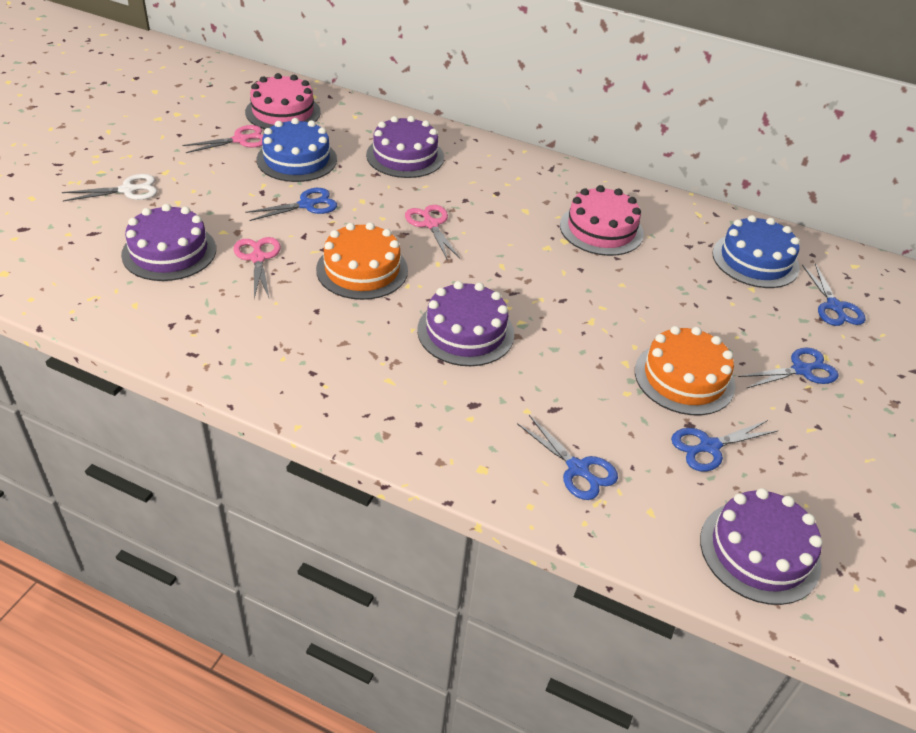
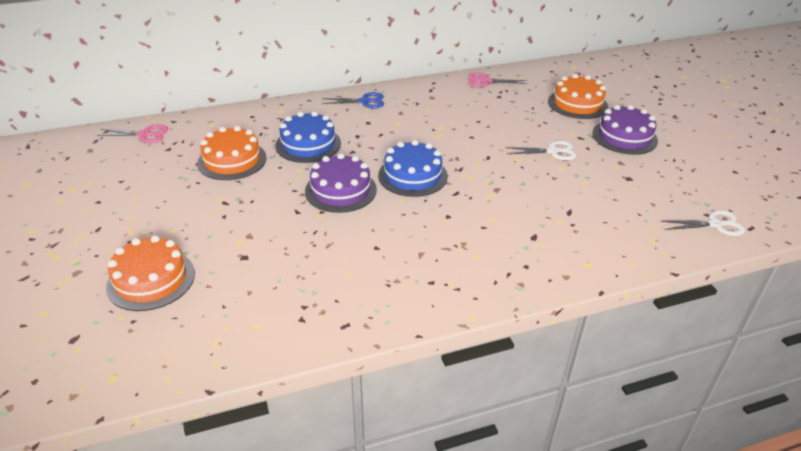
blue scissors: [245,188,337,221] [517,415,618,500] [671,420,778,472] [738,348,839,388] [802,264,866,326] = 5 -> [322,92,384,108] = 1
orange cake: [316,222,408,300] [635,326,735,415] = 2 -> [106,235,195,311] [197,126,267,180] [548,74,608,119] = 3
pink cake: [245,73,321,129] [560,185,644,256] = 2 -> none = 0
pink scissors: [182,125,263,153] [233,237,281,299] [405,205,460,261] = 3 -> [97,124,168,143] [468,72,527,87] = 2
purple cake: [121,204,216,281] [366,116,444,178] [417,281,514,366] [700,488,823,605] = 4 -> [305,153,377,213] [592,105,658,155] = 2
white scissors: [62,174,158,201] = 1 -> [505,141,577,161] [661,210,745,236] = 2

